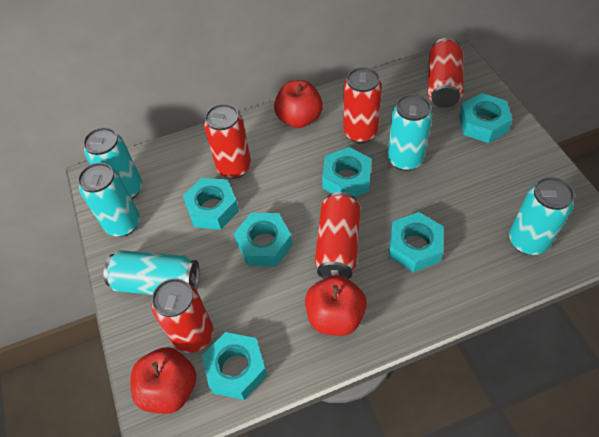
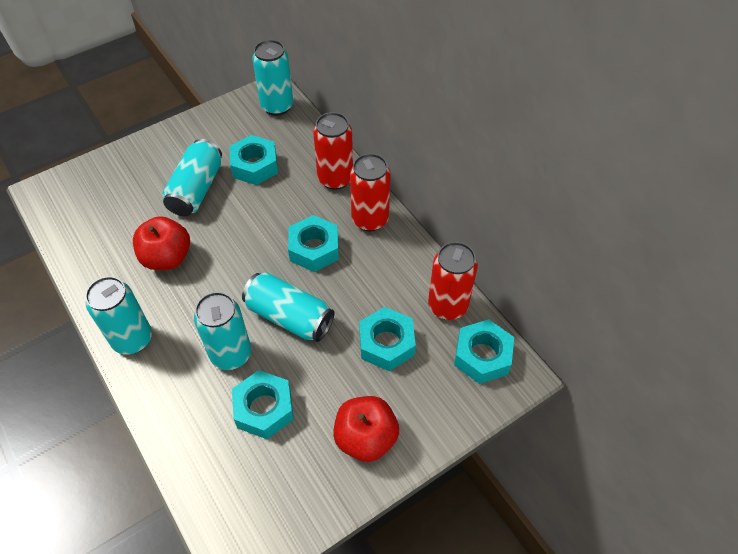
red apple: [130,347,196,414] [274,80,323,128] [305,275,367,336] = 3 -> [133,216,190,270] [333,396,399,462] = 2
red can: [152,278,213,353] [204,104,251,179] [315,192,361,279] [343,67,382,143] [428,38,463,108] = 5 -> [313,112,353,190] [350,153,391,232] [428,242,478,320] = 3
turquoise nut: [183,178,239,230] [202,332,267,400] [234,213,293,266] [322,147,371,197] [389,212,444,272] [459,93,513,143] = 6 -> [229,135,278,185] [232,370,294,439] [288,215,339,272] [359,307,416,371] [454,319,514,384] = 5

